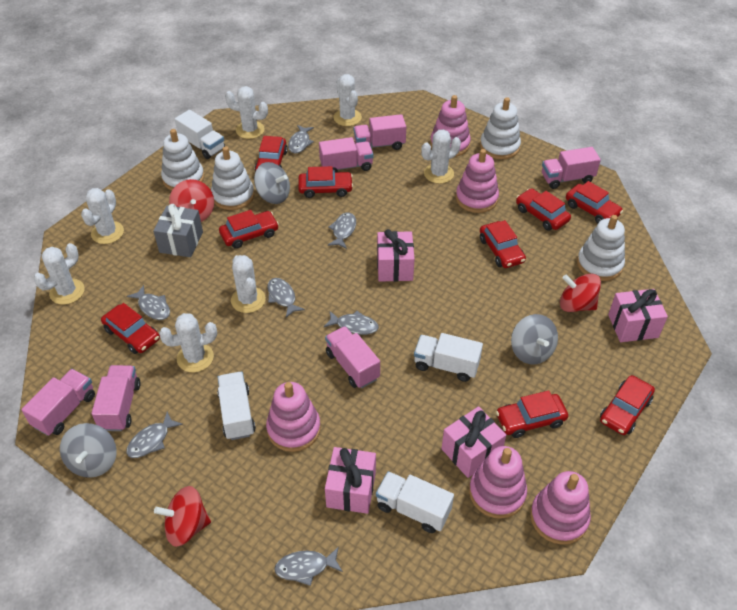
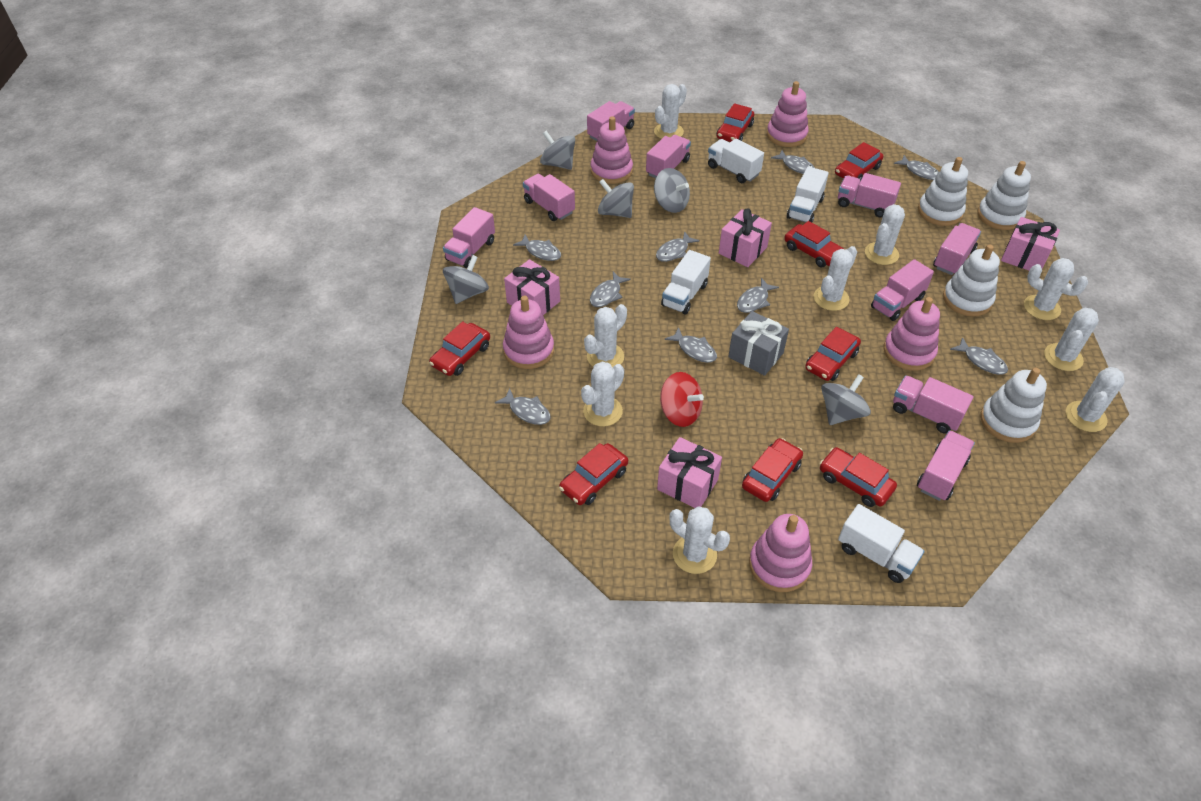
grey fish: [126,412,183,458] [127,285,170,320] [267,278,305,318] [274,547,343,586] [288,125,314,153] [324,311,379,335] [328,212,356,249] = 7 -> [495,388,551,425] [513,234,561,261] [590,272,631,307] [656,231,700,262] [664,327,717,363] [737,278,779,313] [771,150,815,174] [894,155,939,180] [950,337,1008,375] = 9
grey spinning top: [60,423,117,478] [254,162,290,204] [511,314,558,365] = 3 -> [443,255,489,304] [540,131,575,170] [598,179,634,218] [654,168,690,213] [821,374,871,425] = 5
pink truck: [21,369,95,436] [91,365,141,431] [319,137,373,172] [325,326,380,388] [353,114,406,150] [542,147,601,189] = 6 -> [443,207,495,268] [523,174,575,221] [587,101,635,141] [646,135,691,178] [838,173,901,218] [871,259,934,321] [893,376,974,434] [917,430,975,501] [933,223,981,275] = 9
red car: [101,303,160,354] [219,210,279,249] [255,136,288,172] [298,166,353,198] [480,220,526,268] [496,390,568,438] [516,188,571,231] [566,181,623,223] [600,375,655,435] = 9 -> [429,321,490,376] [559,443,628,505] [716,103,754,142] [742,438,803,502] [784,221,844,267] [805,327,861,381] [820,447,897,507] [835,142,883,181] = 8
red spinning top: [154,486,211,547] [169,179,214,222] [560,273,601,312] = 3 -> [660,372,704,427] = 1
white cactus: [34,243,85,305] [81,188,124,244] [159,313,217,372] [225,86,268,139] [231,255,266,313] [334,74,362,126] [421,129,461,184] = 7 -> [581,362,624,427] [584,304,627,368] [654,84,687,139] [670,506,730,574] [814,246,857,311] [865,204,905,265] [1024,258,1088,320] [1044,308,1099,371] [1066,367,1125,432] = 9

